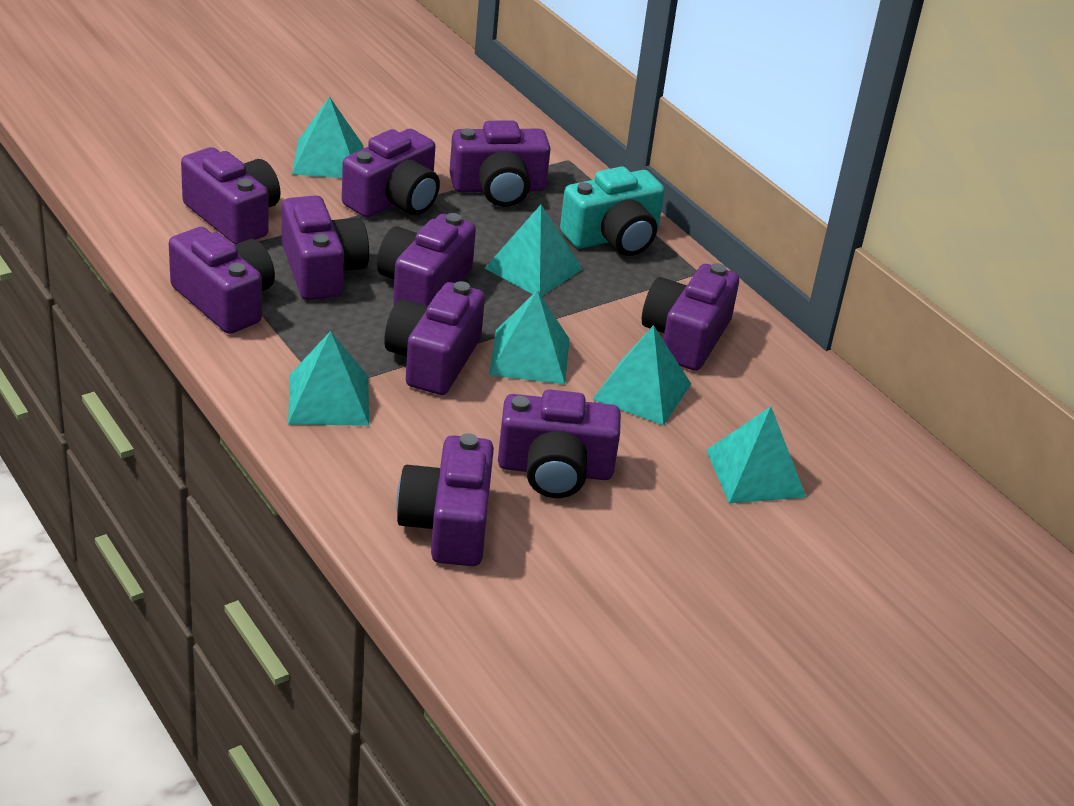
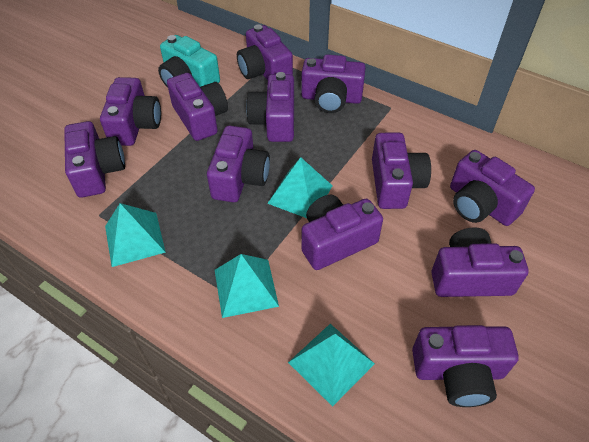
purple camera: [169,227,275,334] [181,147,281,245] [282,195,369,300] [342,129,440,217] [377,213,476,306] [384,281,485,395] [396,433,494,566] [449,121,550,207] [498,389,621,498] [642,263,739,371] = 10 -> [64,121,125,198] [100,77,161,146] [167,73,228,141] [207,126,270,202] [237,24,293,80] [246,72,294,142] [301,54,366,113] [301,195,383,270] [372,132,431,209] [412,325,519,407] [431,227,529,297] [450,150,535,226] = 12
turquoise pyramid: [288,331,369,426] [292,96,363,178] [485,205,583,296] [489,290,570,384] [592,325,691,425] [706,406,806,503] = 6 -> [105,203,166,267] [215,254,279,318] [267,157,333,218] [288,324,375,407] = 4

